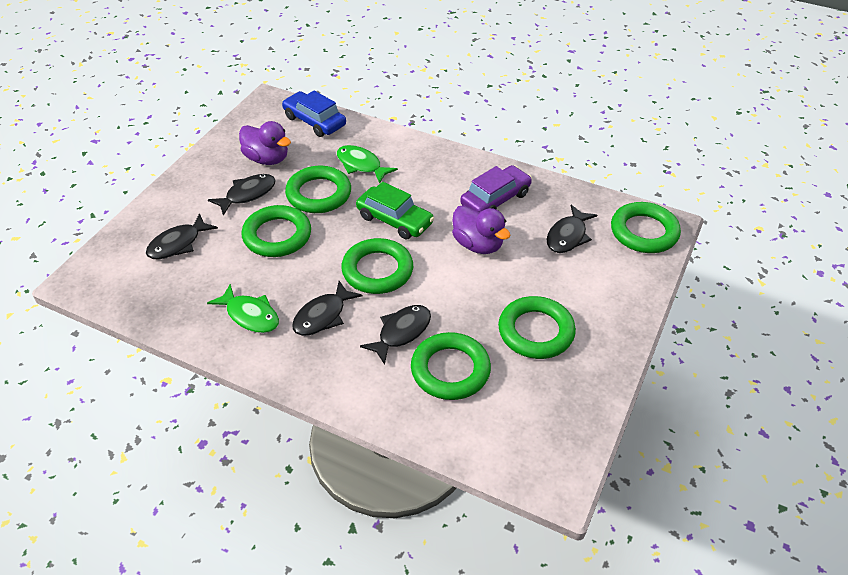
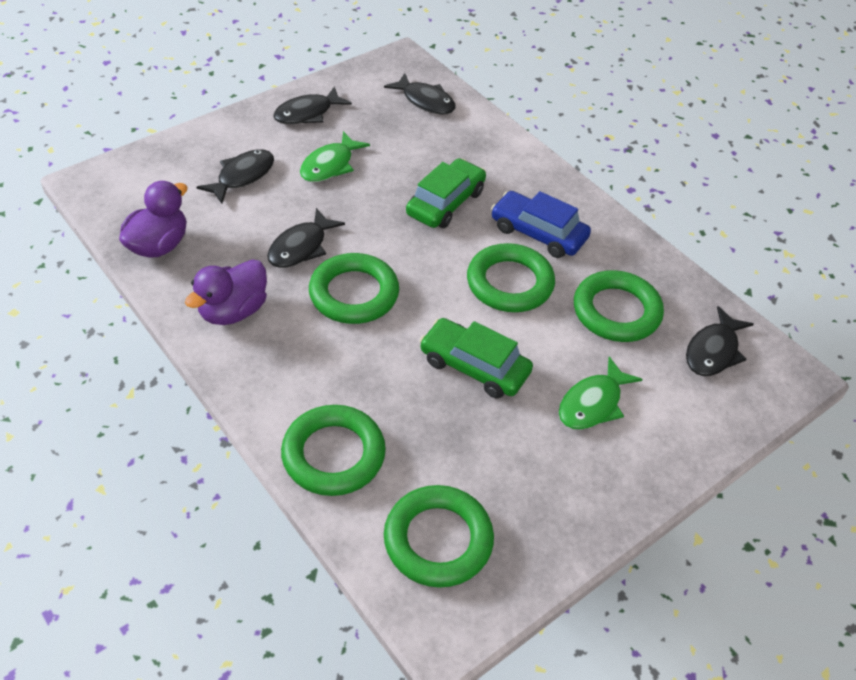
green car: [356,182,434,239] = 1 -> [406,158,486,228] [420,318,533,398] = 2
green ring: [242,205,311,257] [285,166,351,213] [341,238,413,294] [411,332,491,400] [498,296,576,359] [611,202,681,253] = 6 -> [281,405,386,496] [309,253,399,324] [384,485,494,588] [467,243,555,312] [574,270,664,342] = 5
purple car: [460,165,532,212] = 1 -> none = 0

